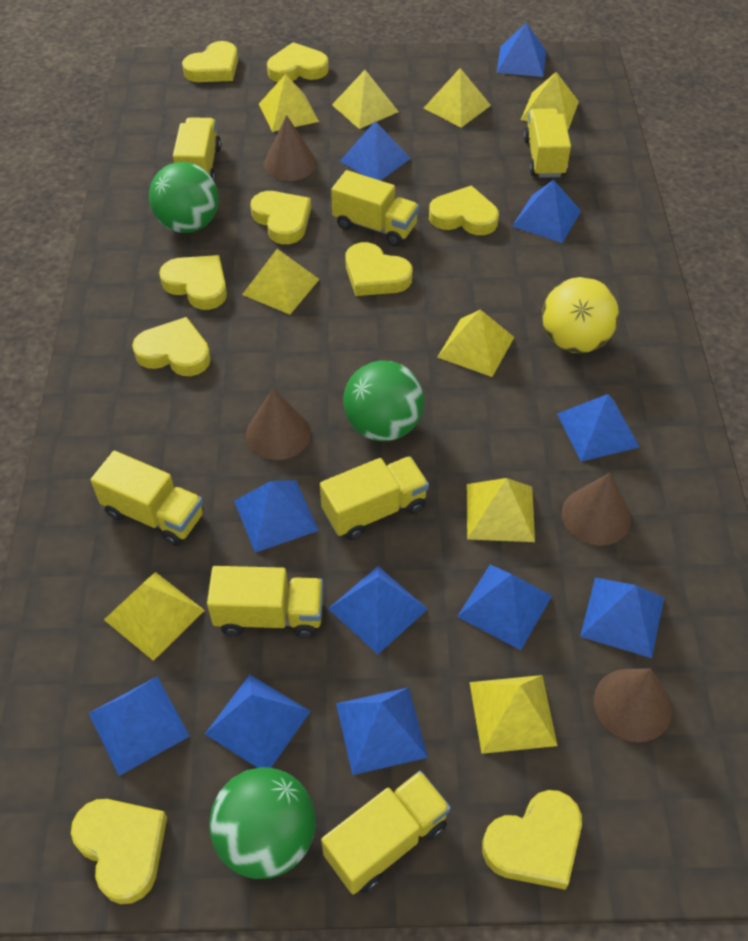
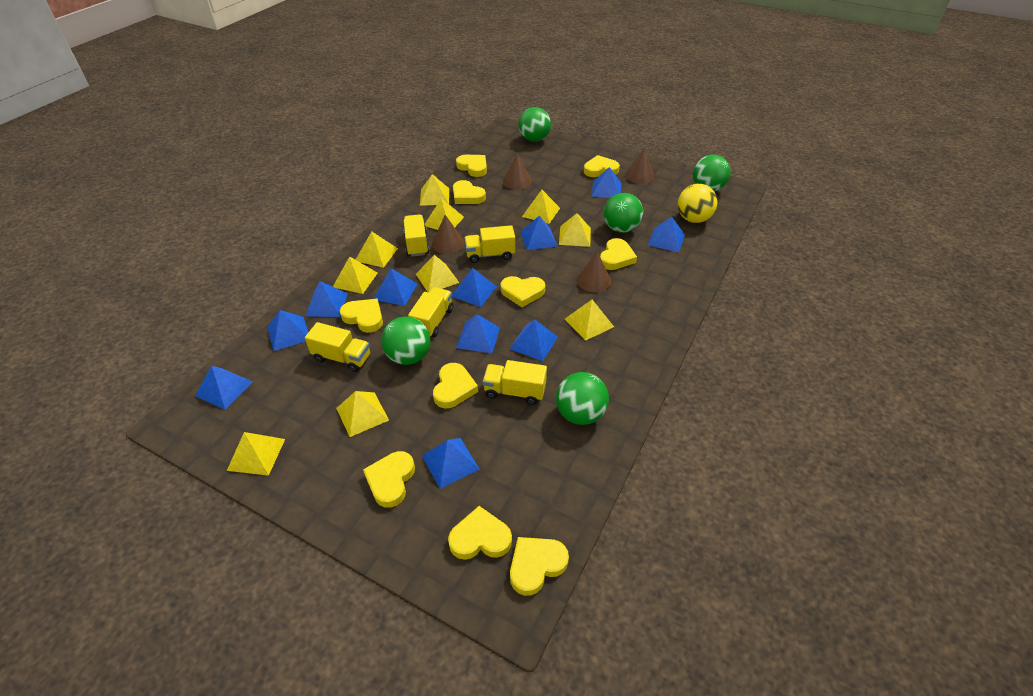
green ball: [149,162,219,233] [209,767,316,879] [343,361,424,442] = 3 -> [381,316,431,365] [519,107,551,142] [556,372,609,425] [604,193,643,233] [693,155,731,191] = 5
yellow heart: [71,799,167,904] [132,317,211,376] [159,255,227,310] [182,41,238,82] [250,191,311,244] [267,42,328,82] [345,242,412,296] [429,185,499,235] [482,790,582,890] = 9 -> [340,299,383,333] [363,451,415,508] [433,363,478,408] [448,506,512,560] [453,180,486,204] [456,155,487,177] [501,276,545,307] [510,537,569,596] [584,155,620,177] [600,238,637,270] = 10
yellow pyramid: [104,572,205,661] [242,249,320,314] [259,74,319,132] [332,70,399,129] [424,68,491,128] [437,309,514,377] [467,478,535,542] [469,675,558,754] [521,72,579,130] = 9 -> [227,432,285,476] [333,256,378,294] [336,391,389,437] [356,232,398,268] [416,255,459,292] [420,174,449,206] [424,198,464,230] [522,190,560,224] [559,213,591,247] [565,300,614,341] = 10
yellow truck: [91,451,203,546] [173,117,221,181] [207,566,323,638] [320,456,429,540] [321,771,451,894] [331,170,419,246] [523,109,571,178] = 7 -> [305,322,370,372] [404,214,429,257] [408,287,453,337] [465,225,515,263] [483,360,547,405] = 5

